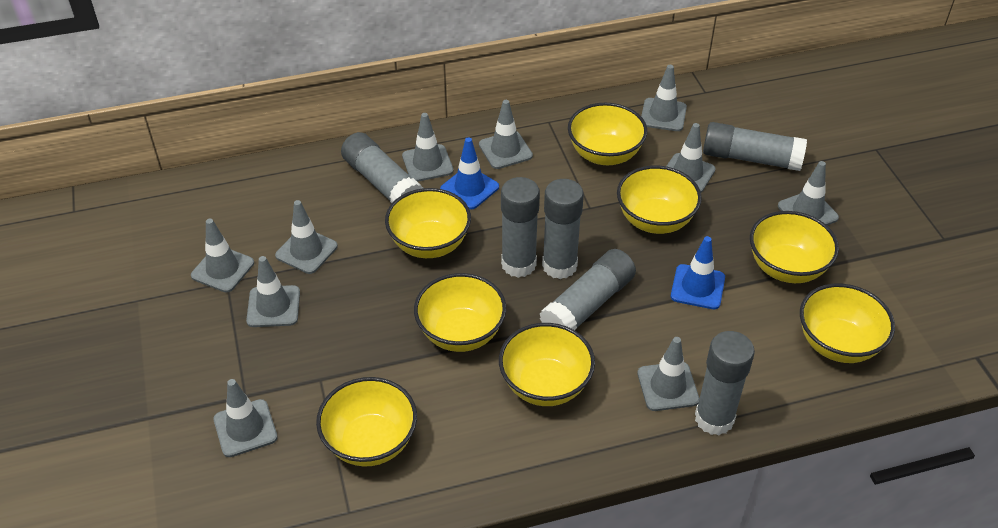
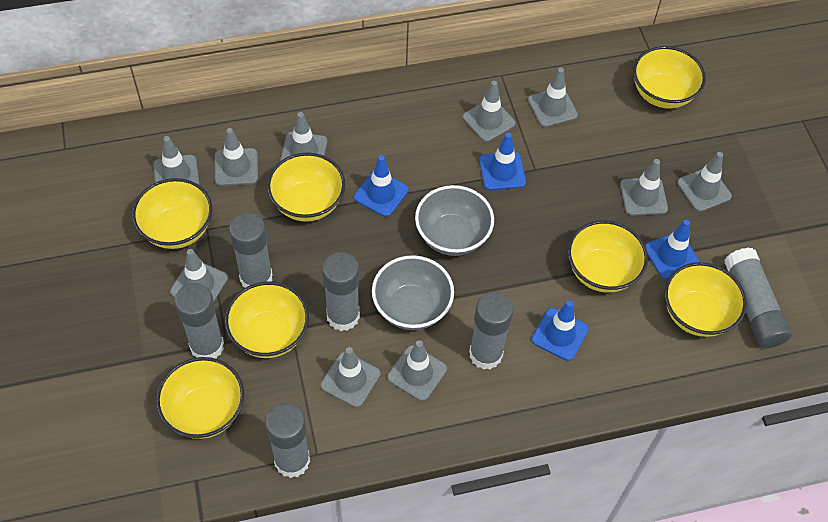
blue traffic cone: [440,137,499,209] [671,236,725,309] = 2 -> [354,155,409,217] [479,133,526,190] [531,300,589,361] [645,220,700,279] = 4
grey bowl: none = 0 -> [372,255,454,330] [415,185,494,256] = 2
yellow bowl: [316,377,417,467] [385,188,471,258] [414,273,506,352] [499,323,595,406] [568,103,647,165] [617,166,702,234] [750,211,839,283] [800,284,895,363] = 8 -> [132,178,212,249] [156,357,244,439] [225,282,309,358] [267,152,345,222] [568,220,648,293] [633,46,706,109] [664,262,747,337] = 7

